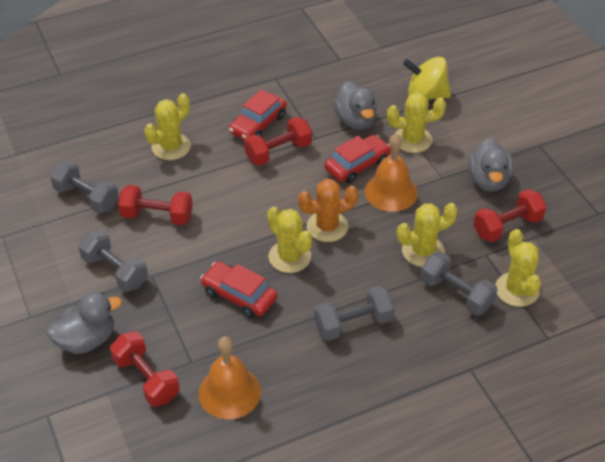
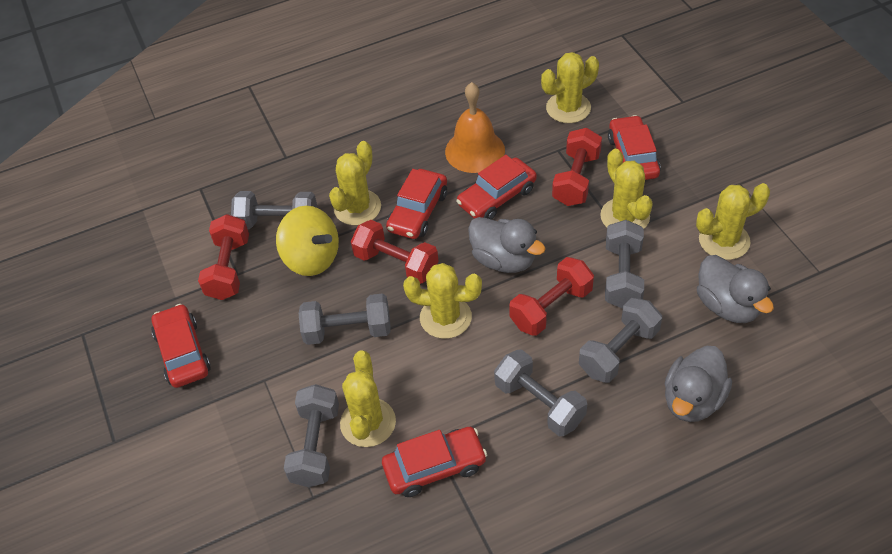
grey dumbbell: [50,160,119,214] [78,230,148,292] [314,286,395,341] [420,252,498,316] = 4 -> [231,191,317,230] [284,384,339,487] [299,293,390,345] [494,349,587,436] [579,298,662,383] [605,220,644,309] = 6
orange bell: [199,336,261,419] [365,133,418,212] = 2 -> [445,82,505,173] = 1
orange cactus: [298,179,358,242] = 1 -> none = 0
red car: [200,261,277,318] [229,90,287,140] [324,134,391,184] = 3 -> [151,304,211,388] [382,427,487,497] [386,169,447,239] [456,155,537,220] [608,115,661,180] = 5
yellow cactus: [144,93,191,160] [267,207,312,273] [387,92,446,153] [397,203,458,267] [495,229,541,307] = 5 -> [329,141,381,225] [340,350,396,447] [403,263,482,339] [541,52,599,123] [600,149,653,228] [696,183,770,260] = 6

